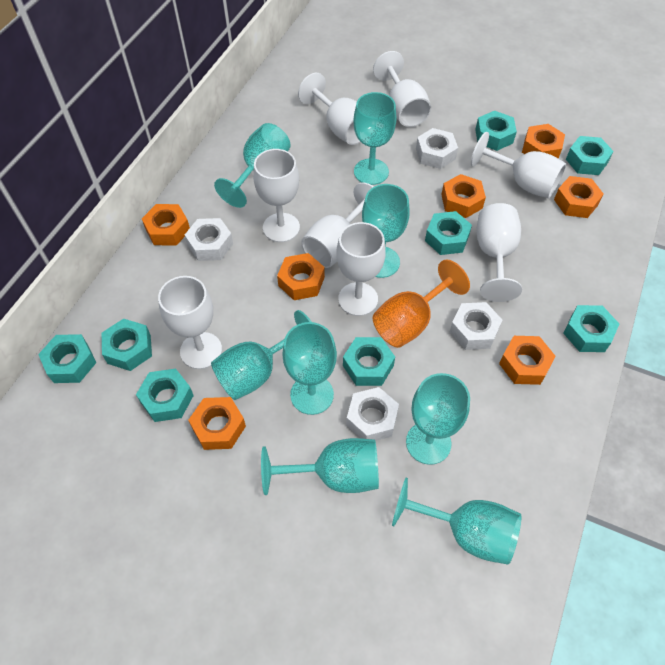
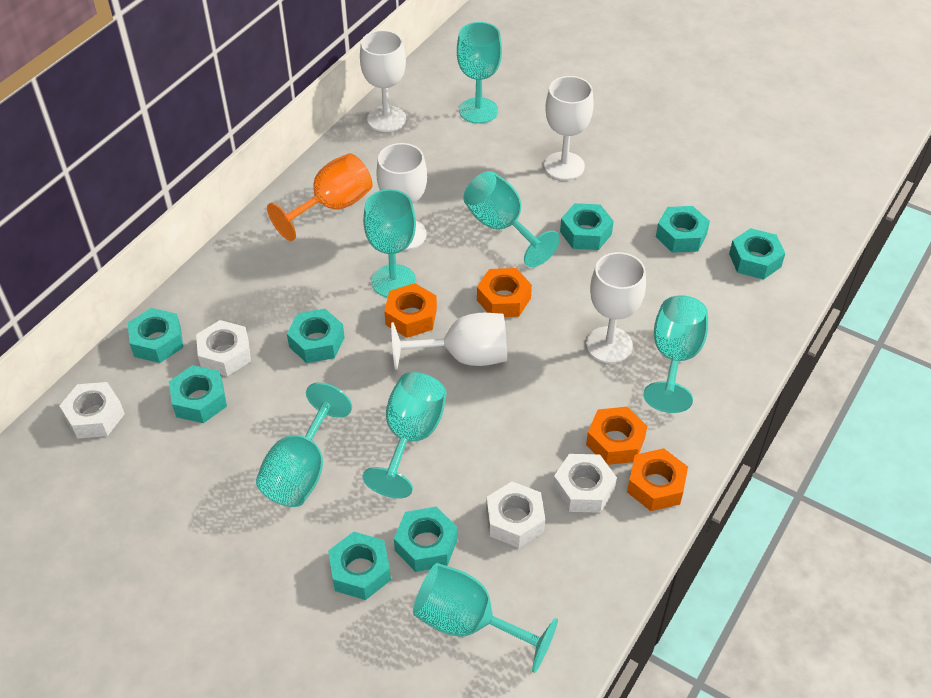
orange nut: [142,204,190,246] [188,397,246,450] [277,253,325,300] [441,174,486,218] [499,336,555,385] [522,124,565,158] [554,176,604,218] = 7 -> [384,283,437,338] [477,268,532,317] [586,407,647,465] [627,448,688,511] = 4
turquoise goblet: [211,310,312,400] [214,123,291,208] [261,438,379,495] [282,322,337,415] [354,92,396,185] [362,184,410,278] [392,478,521,565] [406,373,470,465] = 8 -> [256,382,352,507] [362,372,446,499] [363,189,416,298] [413,563,558,673] [457,22,502,124] [463,171,560,267] [643,295,708,413] = 7
white goblet: [158,276,222,369] [253,149,300,242] [298,73,360,145] [301,182,374,268] [336,222,386,316] [373,51,431,127] [471,132,566,198] [477,203,522,302] = 8 -> [360,30,406,132] [377,143,427,250] [391,313,507,370] [544,76,594,180] [586,252,646,363] = 5

